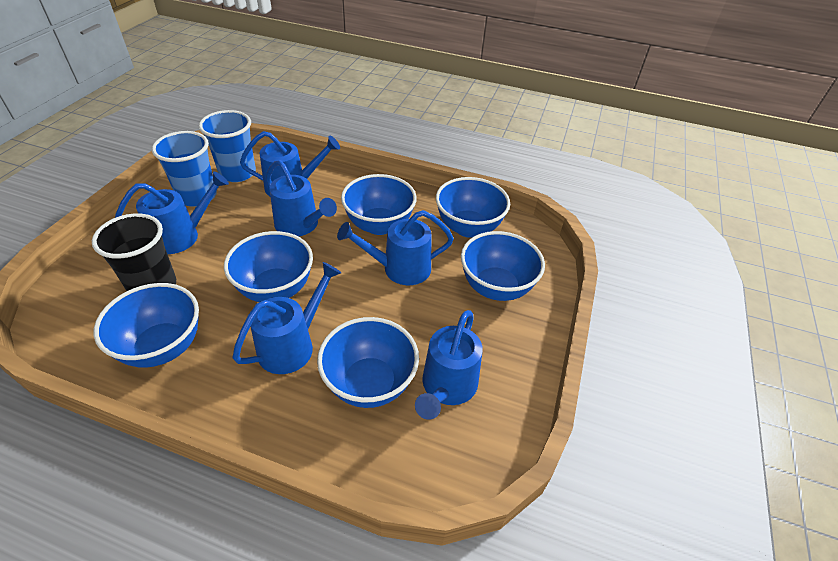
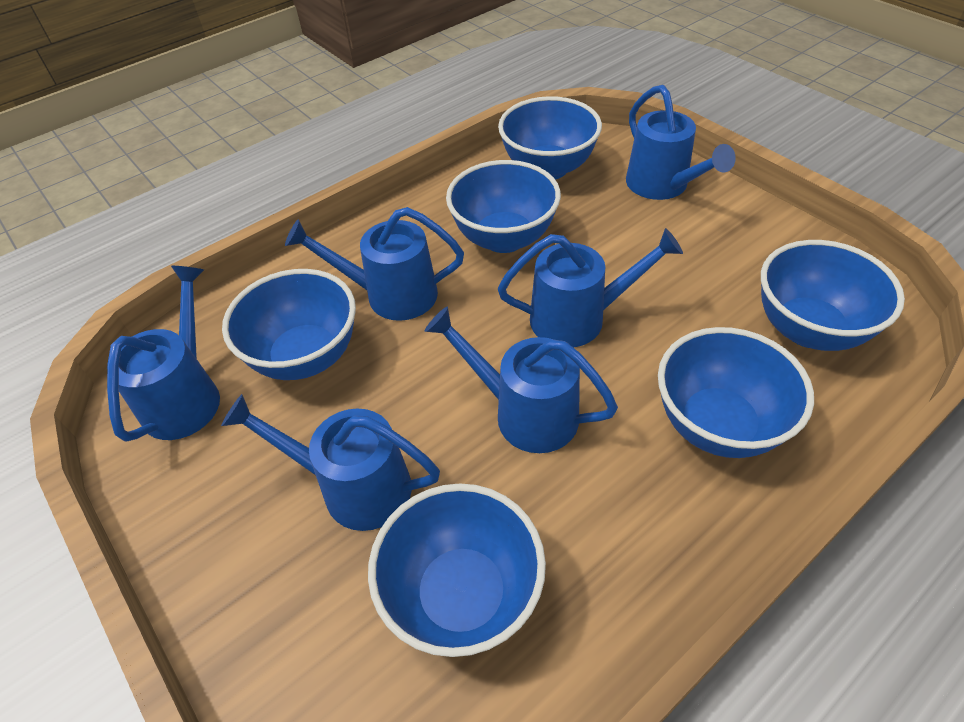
black cup: [92,213,176,291] = 1 -> none = 0
blue cup: [152,131,217,207] [199,110,256,182] = 2 -> none = 0

